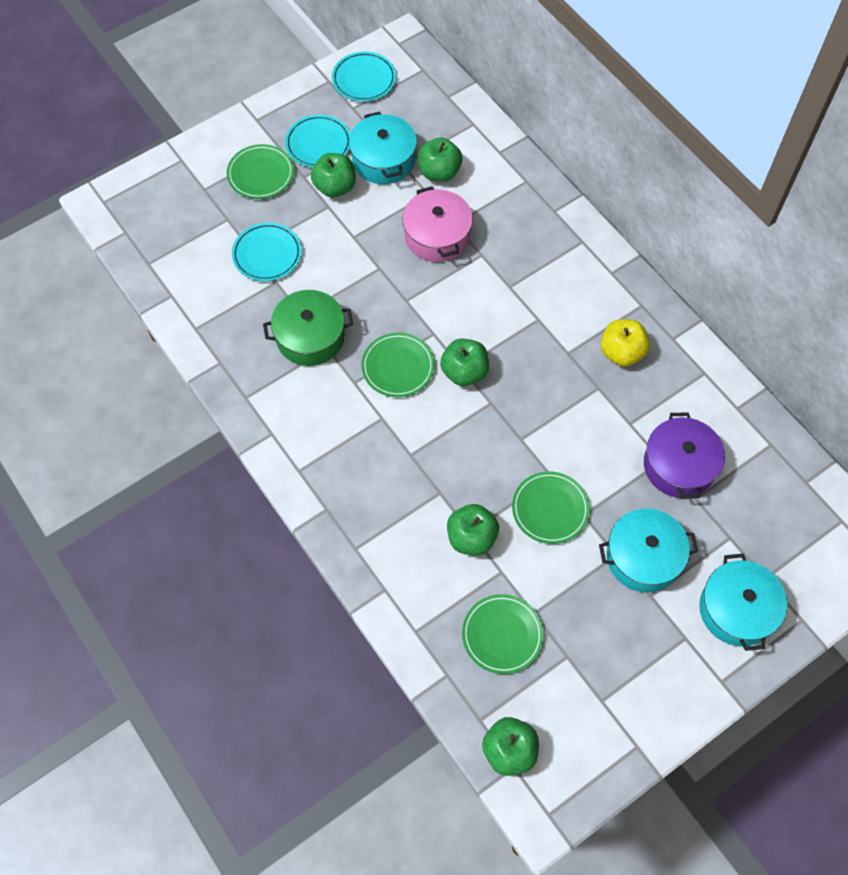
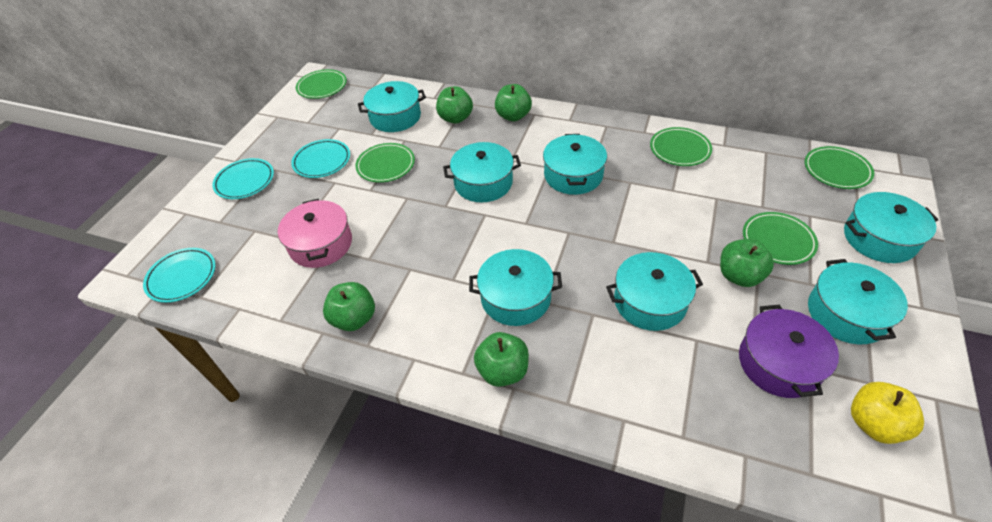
green plate: [227,144,294,199] [361,333,435,397] [462,594,544,674] [512,471,590,544] = 4 -> [296,69,347,99] [355,143,415,183] [650,127,712,166] [743,212,818,265] [804,146,874,189] = 5
green pot: [263,290,353,366] = 1 -> none = 0
turquoise pot: [349,112,417,184] [599,508,698,592] [699,554,787,651] = 3 -> [358,81,426,132] [443,142,521,202] [469,249,562,326] [543,134,607,195] [606,252,703,331] [808,259,908,344] [844,192,939,263] = 7

